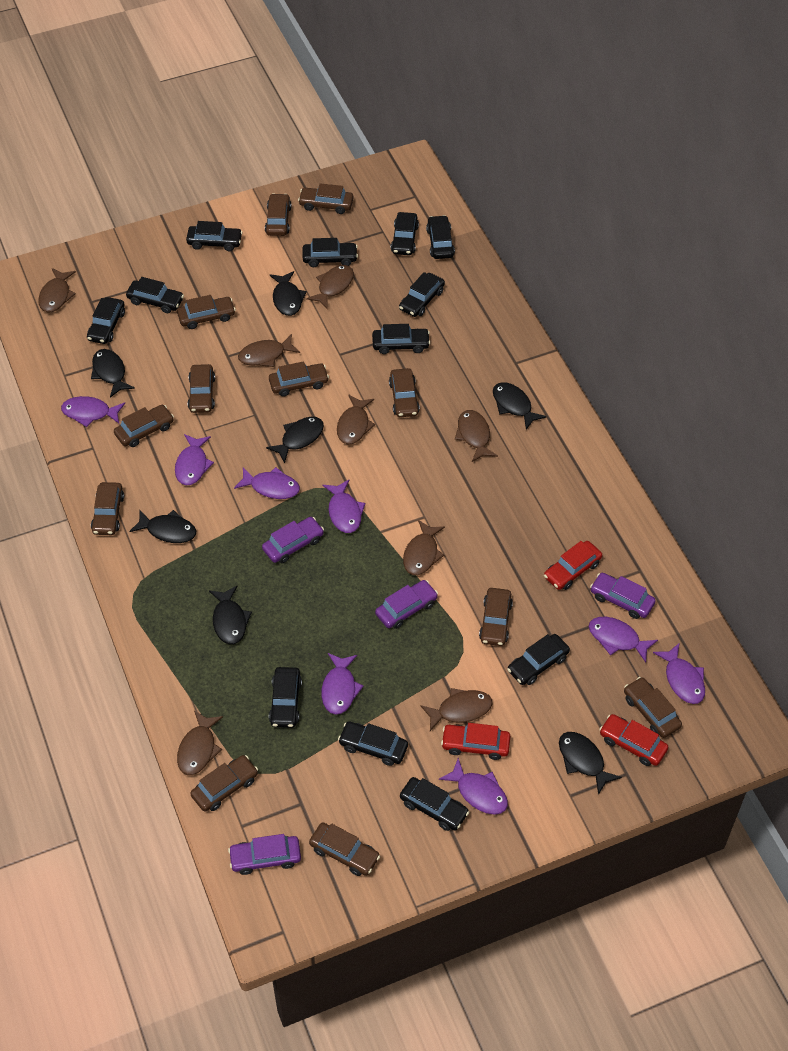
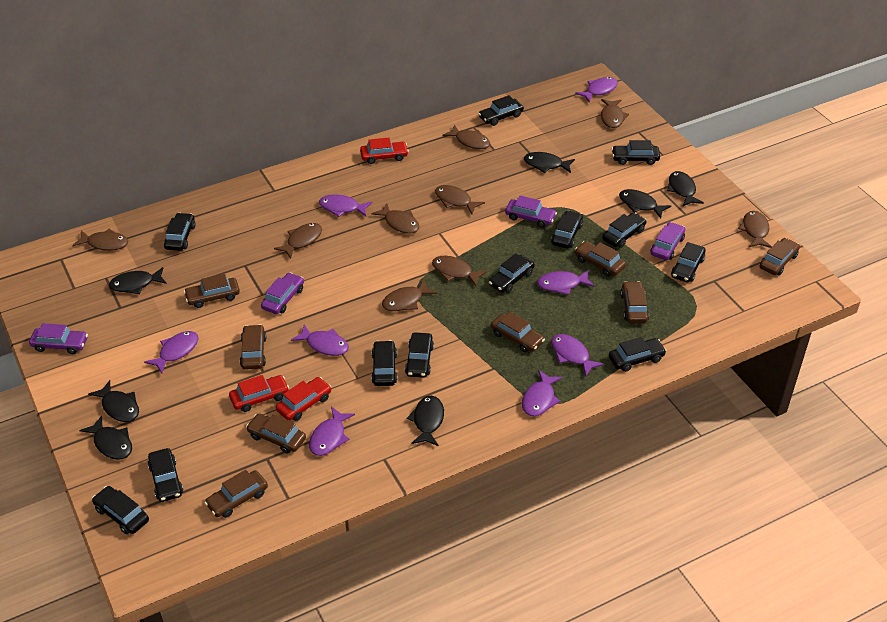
brown car: [91,482,124,535] [114,405,174,447] [177,295,236,329] [188,364,215,413] [190,755,258,812] [265,193,292,236] [269,361,329,397] [298,183,353,214] [309,823,380,876] [389,368,420,417] [479,588,513,646] [624,677,682,738] = 12 -> [184,274,240,308] [204,470,268,518] [240,324,267,370] [246,414,306,453] [491,312,545,353] [575,241,626,277] [620,281,649,323] [760,238,800,275] = 8
brown fish: [38,268,76,312] [177,710,223,775] [238,334,300,367] [306,265,354,309] [337,394,375,444] [403,520,445,575] [420,688,493,731] [455,410,498,462] = 8 -> [72,229,128,251] [274,223,322,259] [371,203,419,234] [382,280,437,311] [432,256,487,286] [435,185,485,214] [443,124,490,149] [601,99,629,128] [738,211,772,248] = 9

